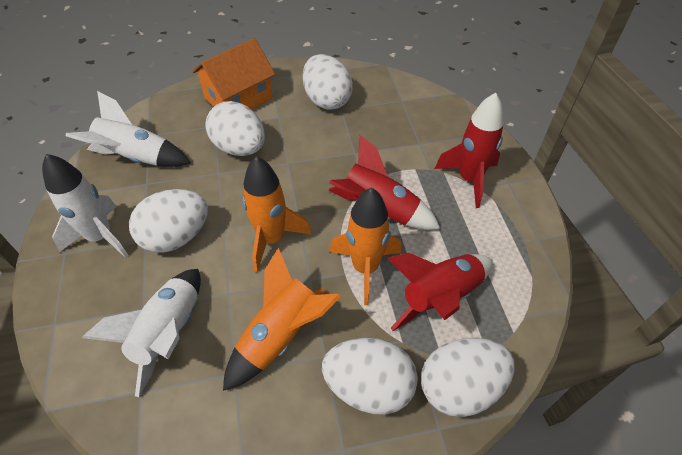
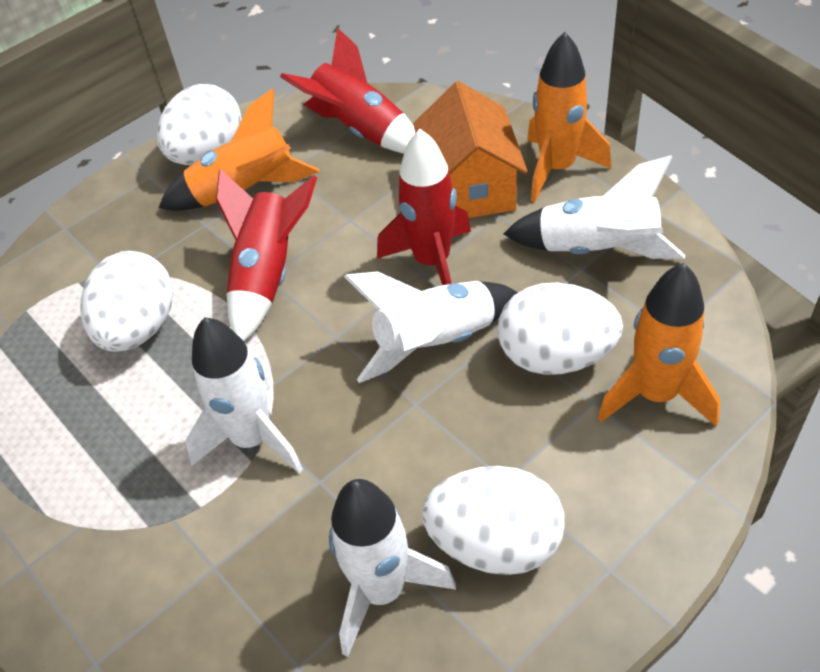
white egg: [129,189,208,253] [205,101,265,156] [303,54,353,110] [322,338,418,415] [421,338,515,417] = 5 -> [81,251,173,352] [157,84,242,165] [422,466,565,575] [498,282,623,375] = 4
white rocket: [42,154,129,258] [66,91,191,167] [82,269,201,397] = 3 -> [185,317,303,473] [329,479,456,657] [344,271,518,383] [504,155,685,259] = 4

